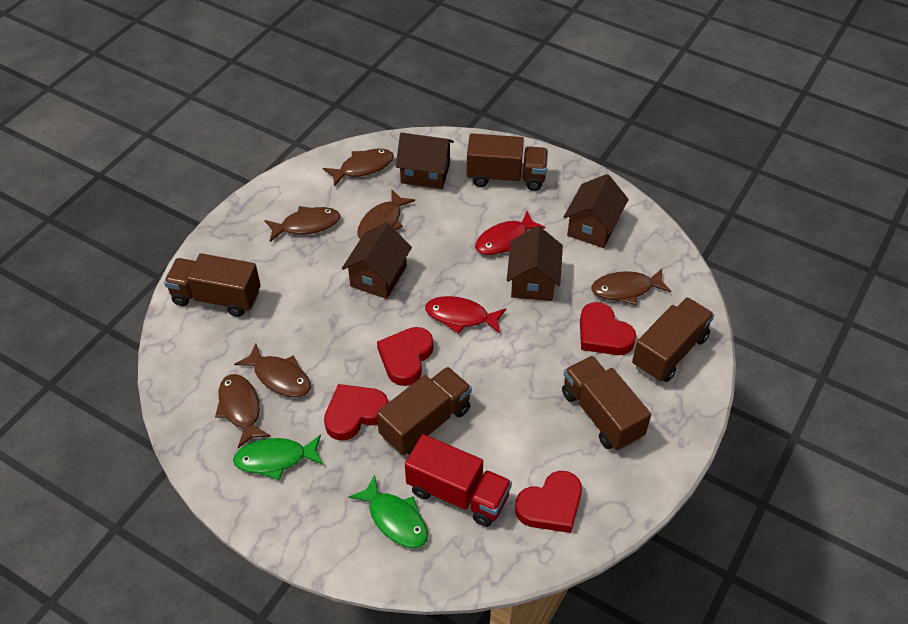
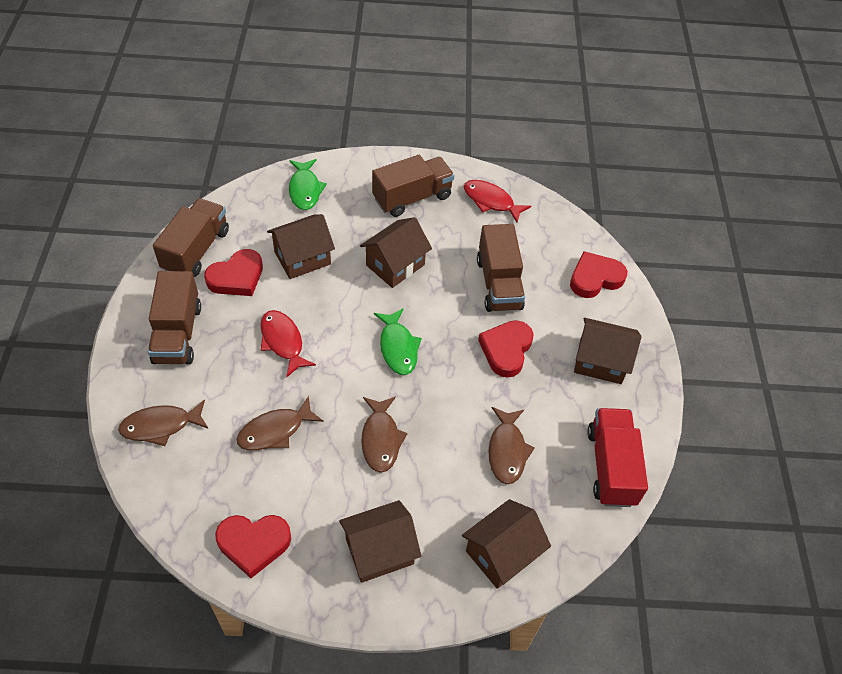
brown fish: [215,374,271,448] [234,344,311,397] [265,206,340,242] [323,149,394,187] [357,189,415,239] [591,269,671,305] = 6 -> [118,399,208,446] [236,396,323,450] [361,397,408,473] [488,407,534,484] = 4
brown house: [342,222,412,299] [396,133,454,189] [507,226,563,301] [564,174,629,248] = 4 -> [267,214,335,279] [339,500,421,583] [360,217,432,288] [462,499,551,589] [574,318,642,384] = 5
brown truck: [164,253,261,317] [377,367,472,455] [467,133,548,191] [562,356,651,451] [632,297,714,382] = 5 -> [148,271,201,364] [153,198,229,277] [372,155,455,217] [477,224,525,312] = 4

